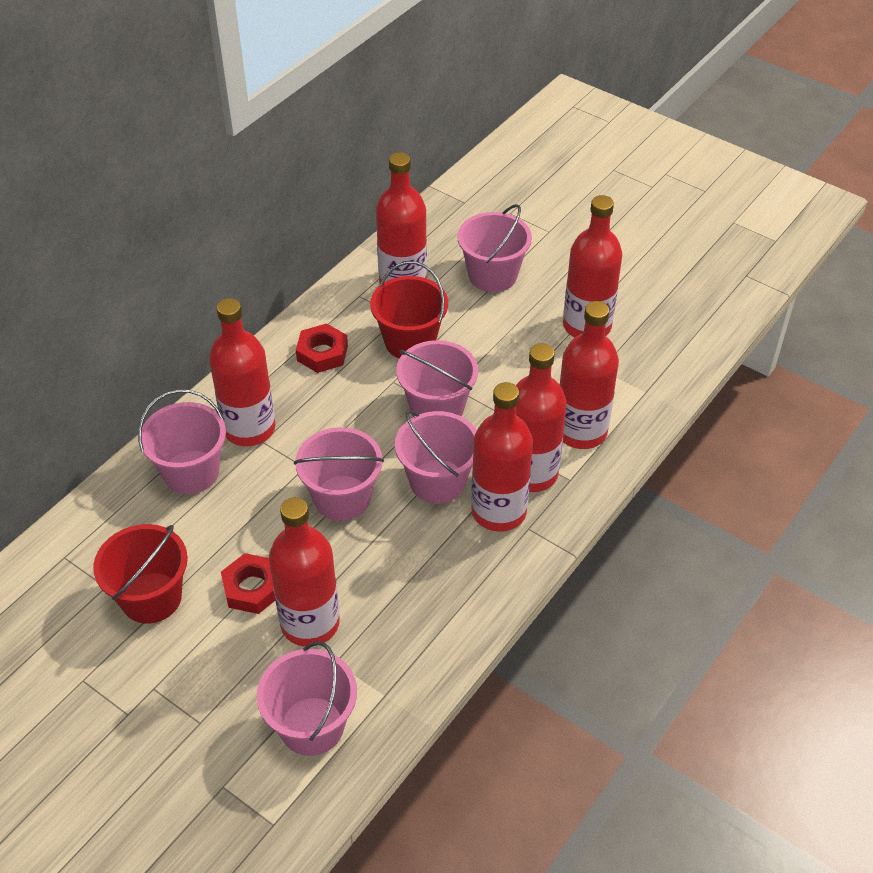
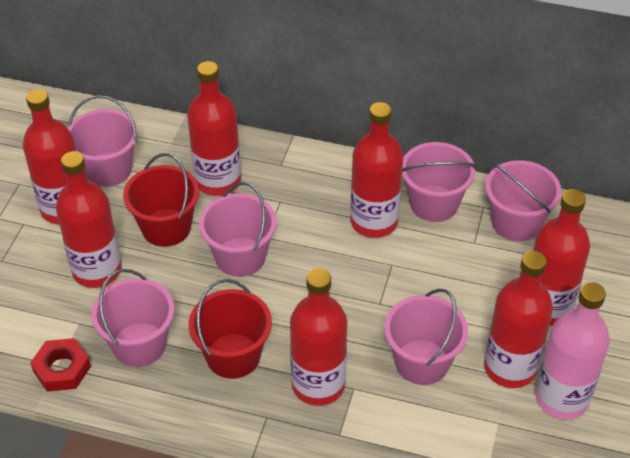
pink bottle: none = 0 -> [535,282,610,420] = 1
red nut: [221,553,275,614] [296,323,348,373] = 2 -> [30,338,91,392] = 1

